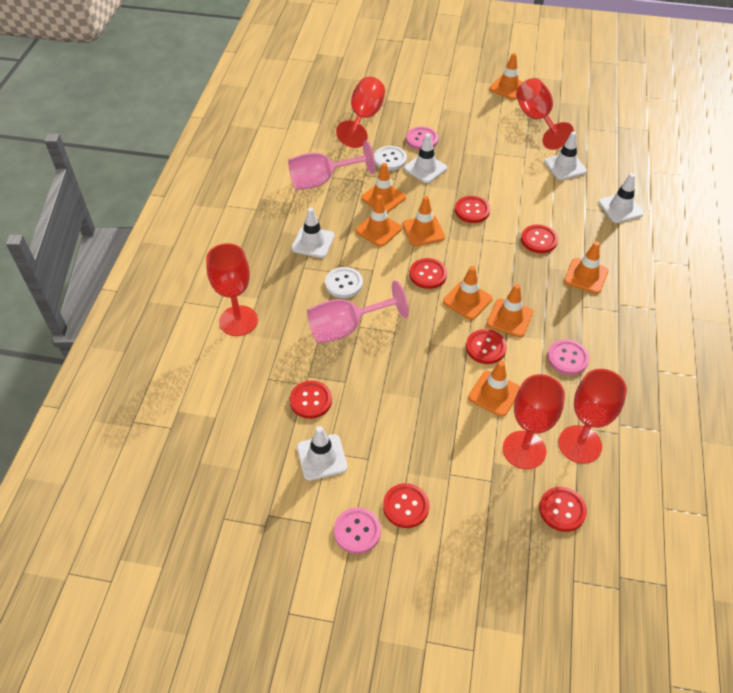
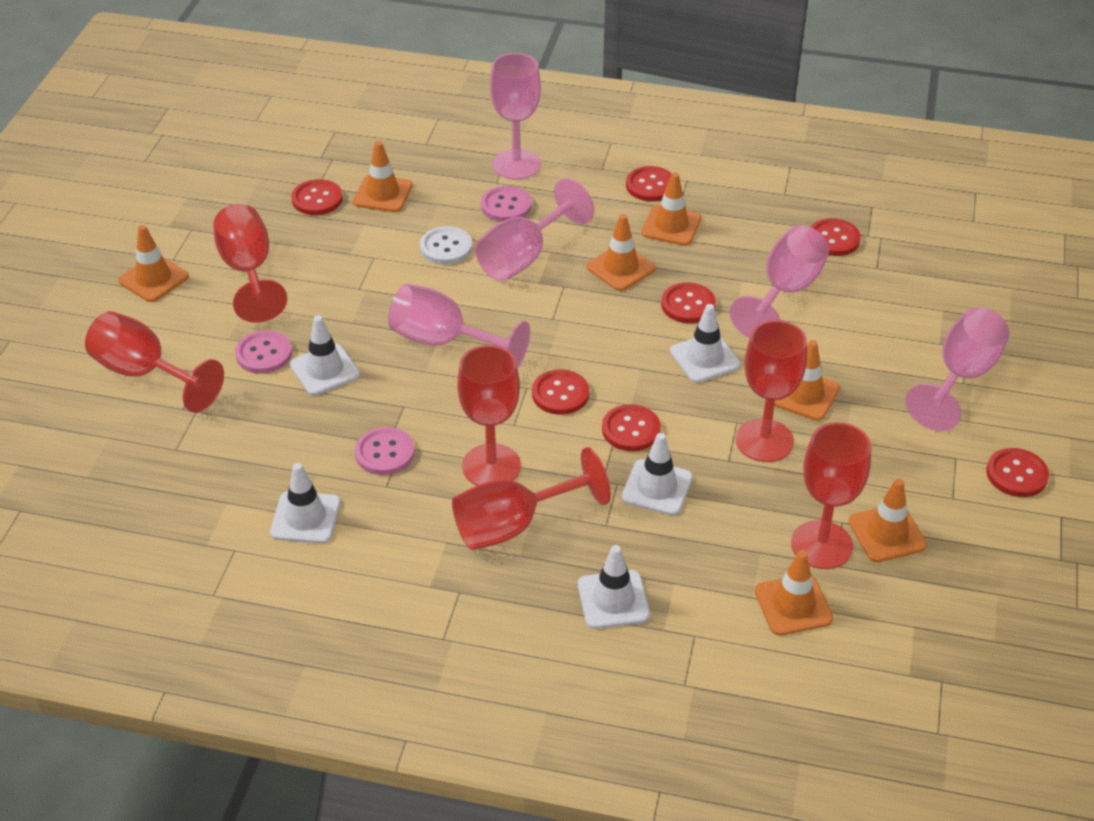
orange traffic cone: [356,195,402,247] [361,163,406,213] [403,196,445,246] [443,266,492,320] [468,361,520,417] [487,284,533,337] [489,53,523,100] [564,241,609,294] = 8 -> [118,225,189,302] [353,141,413,212] [587,214,655,291] [641,172,701,246] [755,550,833,636] [774,340,840,421] [849,479,927,562] = 7
pink goblet: [288,140,375,190] [307,280,409,344] = 2 -> [388,284,530,369] [475,178,594,281] [490,53,541,180] [730,225,829,339] [905,307,1010,431] = 5
red goblet: [206,243,258,336] [336,77,385,148] [503,374,565,469] [516,78,574,150] [558,369,627,464] = 5 -> [85,311,224,413] [213,204,287,323] [452,447,611,550] [457,345,521,485] [736,320,807,462] [791,422,871,569] = 6
white button: [325,267,363,298] [374,146,407,170] = 2 -> [420,226,472,265] = 1

